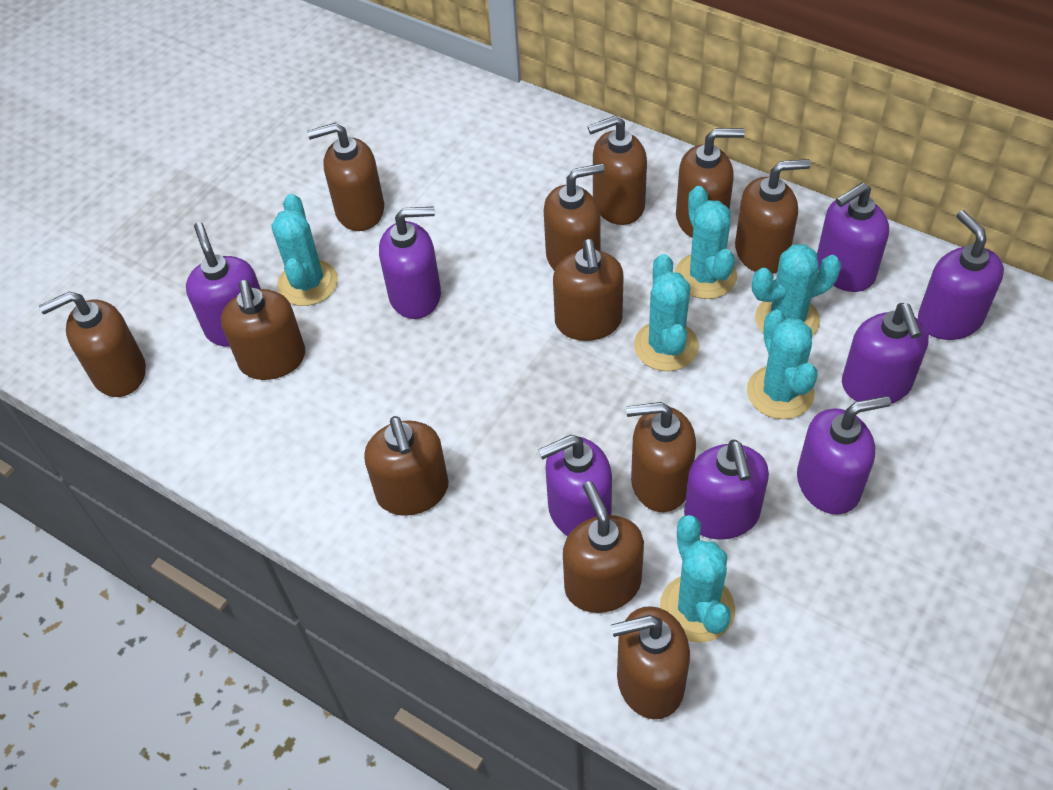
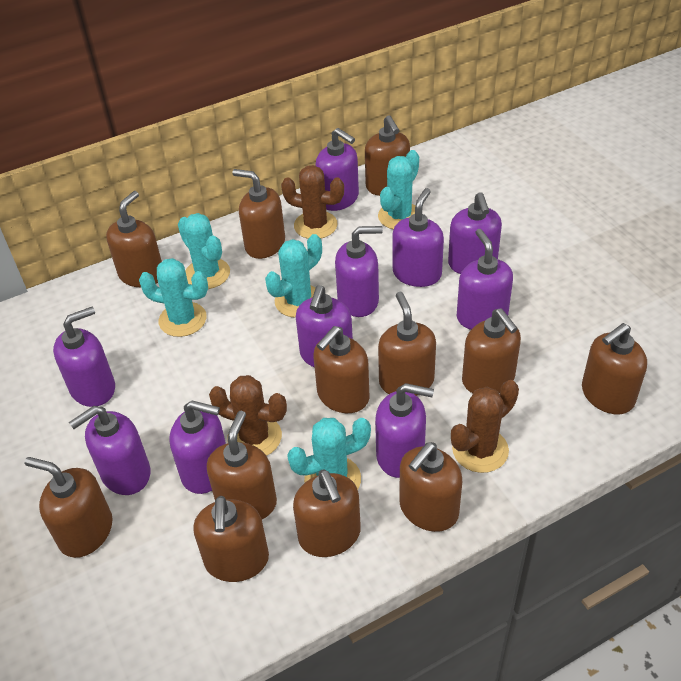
brown cactus: none = 0 -> [209,375,287,456] [281,165,344,239] [451,380,519,473] = 3
purple soap dispenser: [186,222,261,347] [379,206,441,319] [538,435,612,536] [684,440,769,540] [797,396,891,515] [817,182,889,292] [842,303,929,404] [918,210,1004,340] = 8 -> [53,307,115,407] [69,406,150,495] [169,400,226,494] [296,285,353,367] [315,128,359,211] [335,226,383,317] [375,383,434,478] [392,188,444,287] [448,192,502,274] [457,229,513,330] = 10
turquoise cactus: [272,194,338,306] [634,254,699,371] [660,515,735,643] [675,186,737,299] [747,310,818,419] [752,244,841,336] = 6 -> [139,258,208,337] [178,213,230,289] [265,234,322,318] [287,418,371,490] [378,150,419,229] = 5

